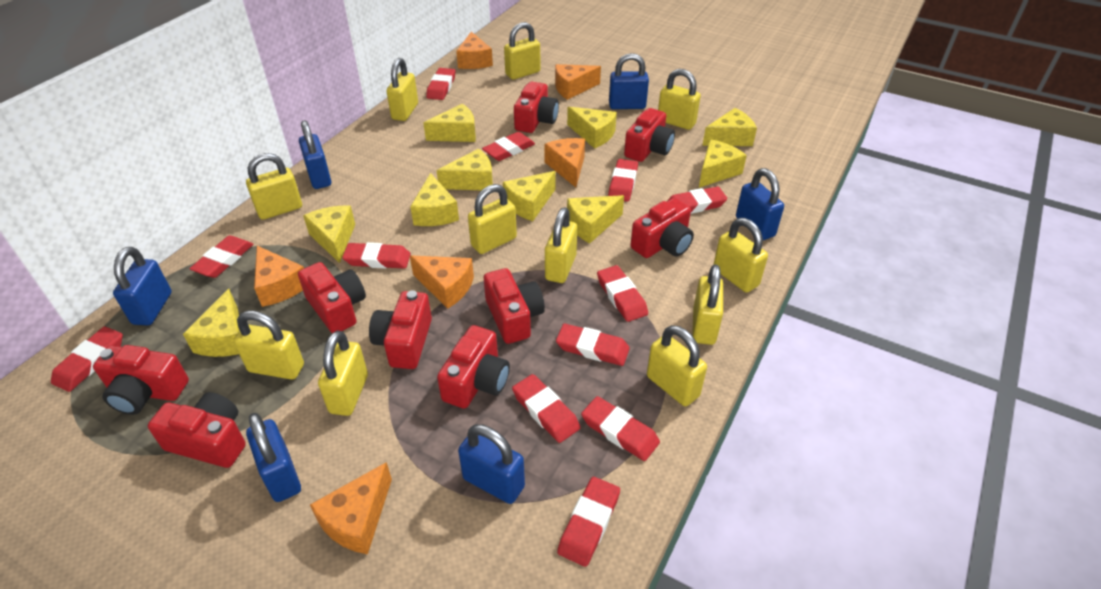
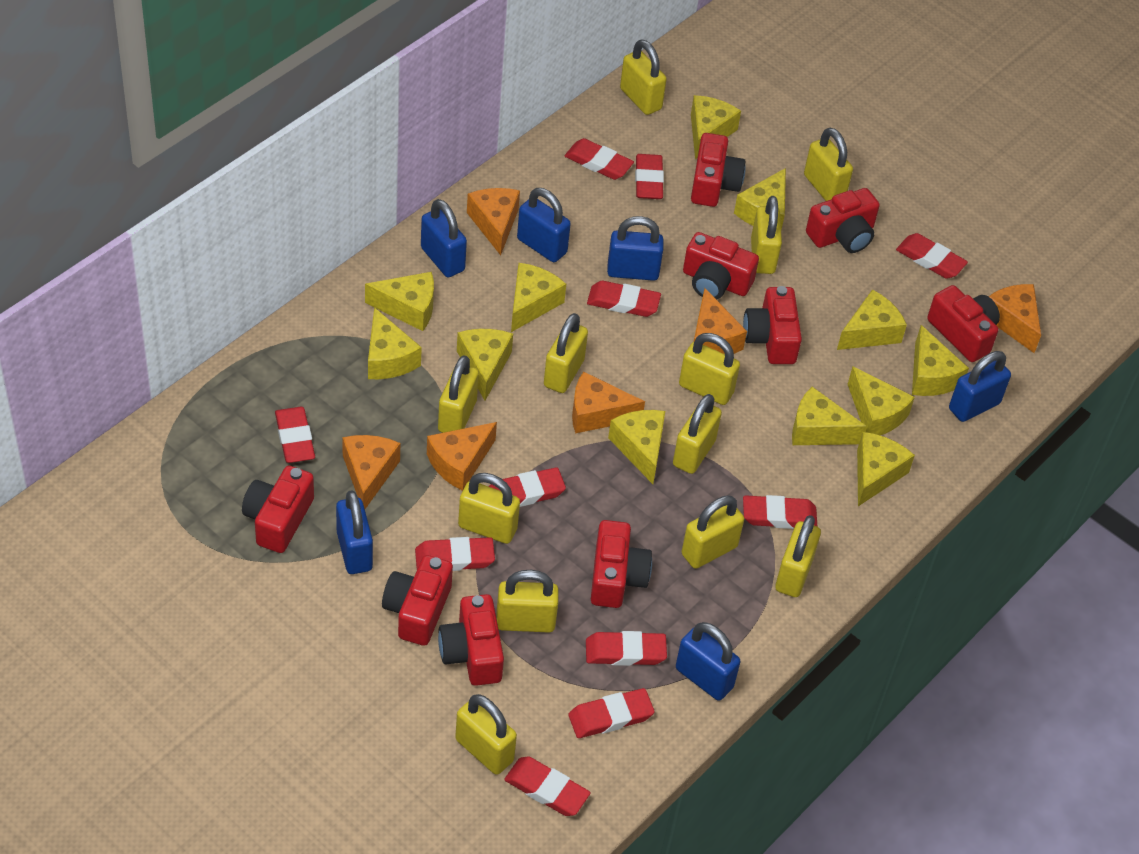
red eraser: [51,326,123,392] [189,235,254,278] [342,242,411,269] [426,68,455,100] [482,132,535,161] [512,374,580,443] [556,324,630,366] [557,477,620,567] [581,396,660,461] [597,265,648,322] [608,159,638,202] [666,187,727,214] = 12 -> [275,407,315,463] [415,537,495,571] [489,467,566,507] [504,757,591,816] [565,138,634,180] [568,688,655,738] [586,631,667,666] [587,281,661,317] [635,154,664,199] [743,495,817,529] [896,233,968,279] = 11
yellow cheese: [183,289,239,357] [303,206,355,263] [410,173,459,226] [423,104,476,142] [437,149,493,190] [503,171,556,221] [567,107,617,149] [567,195,624,244] [699,139,747,188] [702,108,757,146] = 10 -> [365,272,434,331] [368,307,422,379] [457,329,513,400] [511,263,566,332] [608,410,665,484] [691,95,741,159] [734,168,786,230] [792,387,867,445] [837,289,907,350] [848,366,915,435] [857,432,915,506] [912,325,969,396] = 12
yellow padlock: [234,311,304,380] [246,153,302,220] [318,331,368,416] [386,58,418,121] [468,184,517,254] [504,22,541,80] [545,207,577,283] [647,325,707,406] [658,69,701,130] [692,264,723,345] [713,218,768,293] = 11 -> [438,355,479,433] [455,694,517,775] [458,473,520,544] [496,570,559,633] [544,313,588,393] [620,40,667,115] [673,394,722,474] [679,333,740,405] [682,496,744,569] [751,196,782,274] [775,515,821,597] [804,128,853,201] = 12

